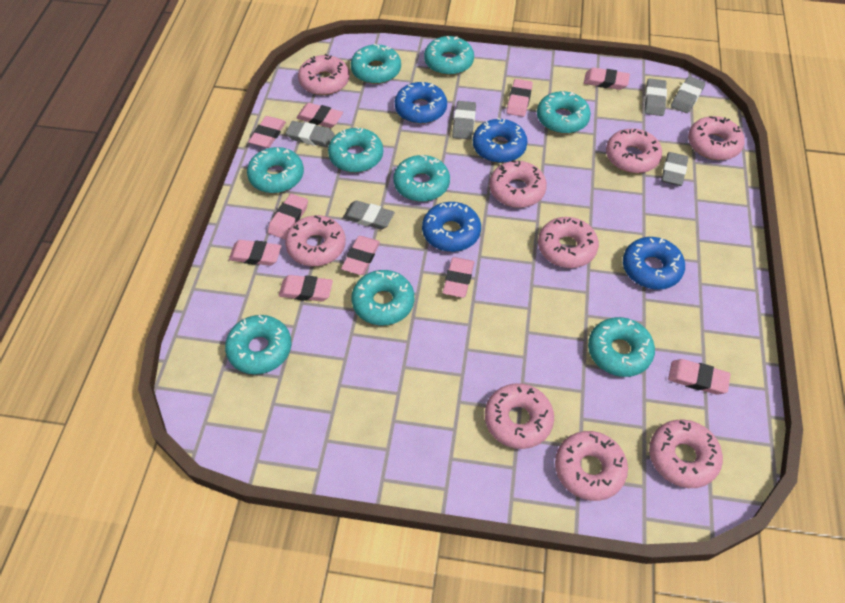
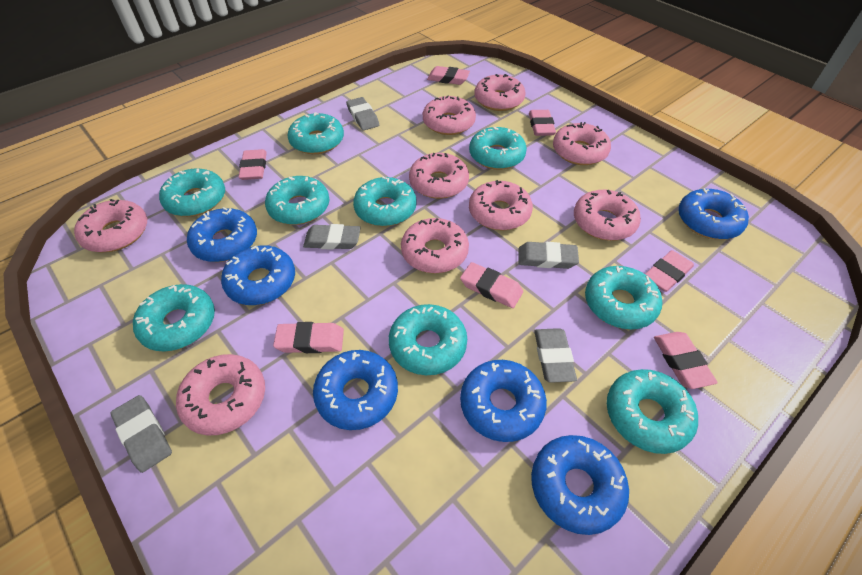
blue donut: [395,82,447,124] [422,202,481,252] [473,118,527,163] [623,237,685,290] = 4 -> [187,207,257,262] [221,245,295,305] [313,350,398,430] [460,360,547,442] [531,435,629,535] [678,188,749,240] = 6
grey eraser: [286,121,335,148] [343,201,395,230] [452,101,476,139] [644,78,667,116] [661,152,688,186] [671,76,705,113] = 6 -> [110,395,172,473] [303,224,361,250] [346,97,379,131] [518,242,579,269] [534,328,577,383] = 5
pink eraser: [229,240,281,266] [249,116,286,148] [268,194,308,239] [279,275,333,302] [296,103,343,128] [341,236,380,275] [443,257,474,298] [507,79,533,117] [584,68,630,90] [668,359,731,395] = 10 -> [239,149,267,180] [273,322,344,353] [427,66,470,85] [460,262,523,308] [529,110,556,136] [645,250,694,292] [654,332,718,389] = 7

